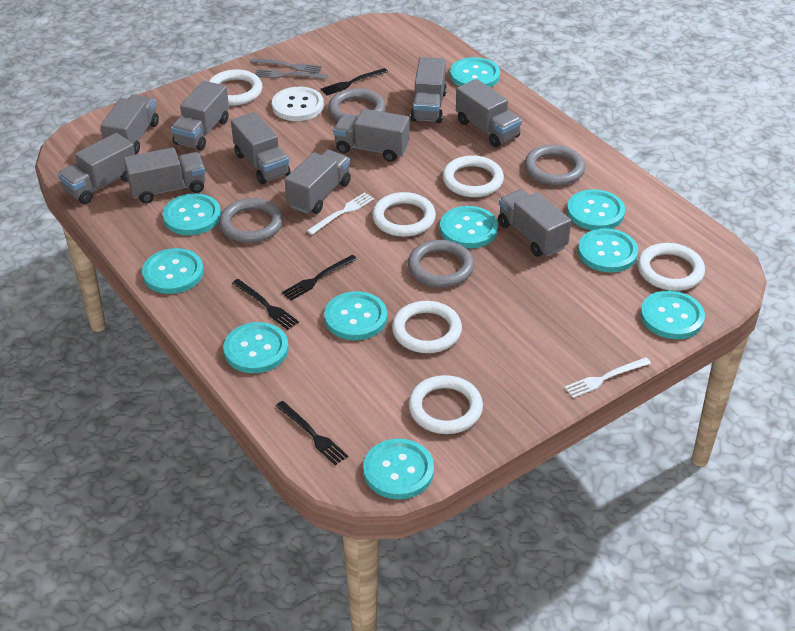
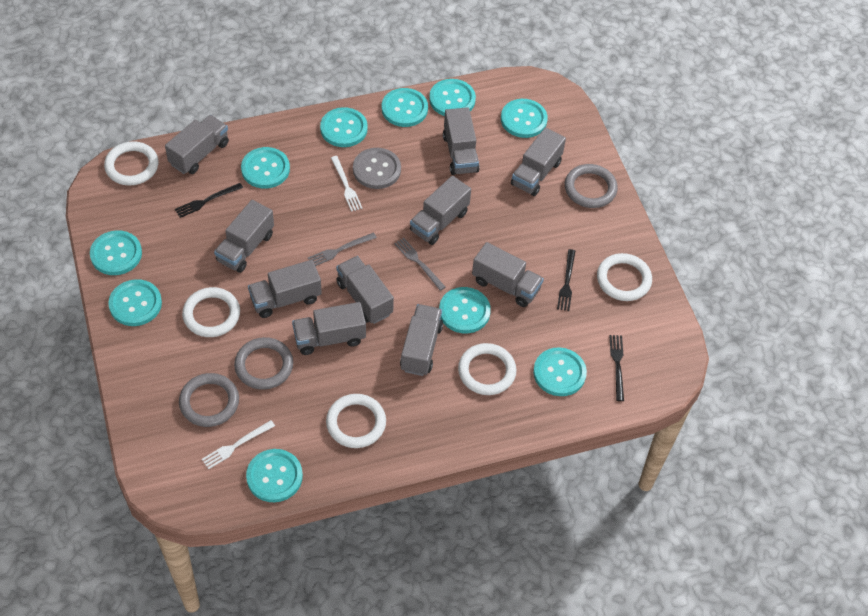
black fork: [232,279,299,330] [276,401,348,465] [282,255,357,301] [321,68,388,96] = 4 -> [175,183,243,218] [557,249,575,311] [609,335,624,401] = 3
grey button: none = 0 -> [353,148,401,189] = 1
grey ring: [219,198,283,243] [328,88,385,121] [408,240,474,288] [525,145,585,186] = 4 -> [179,373,239,427] [234,337,293,390] [565,164,618,208] = 3
white button: [272,87,324,121] = 1 -> none = 0
white ring: [208,69,263,106] [372,192,436,237] [392,301,462,353] [408,375,483,434] [443,155,504,197] [638,243,705,291] = 6 -> [104,141,158,186] [182,287,240,337] [326,394,386,448] [458,343,516,395] [597,253,652,301] = 5

